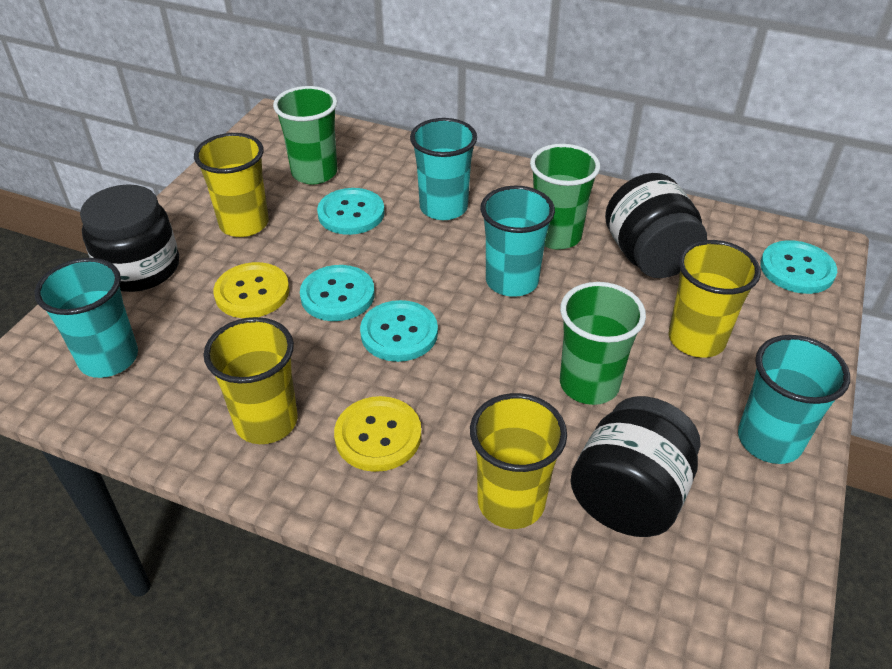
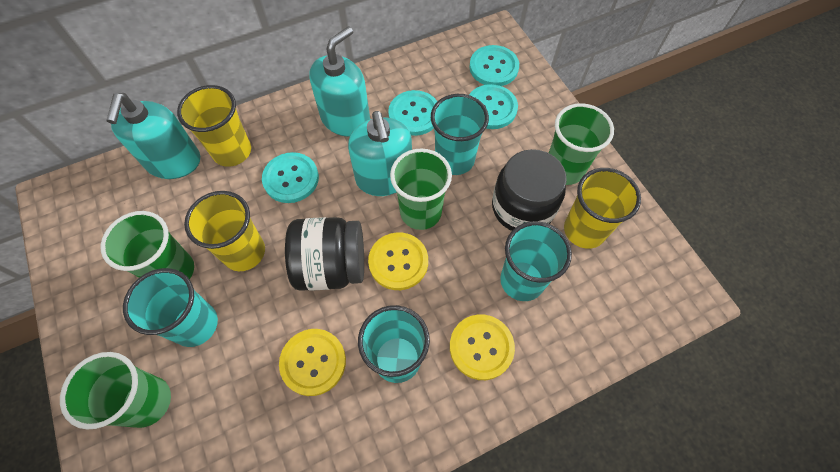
black jar: [80,184,179,292] [570,396,701,537] [605,173,707,278] = 3 -> [285,217,364,291] [492,149,566,231] = 2
green cup: [273,86,337,184] [530,144,600,249] [560,282,646,405] = 3 -> [60,352,171,430] [101,211,194,280] [390,148,452,230] [549,103,614,185] = 4
turquoise soap dispenser: none = 0 -> [106,93,200,179] [309,26,370,137] [348,111,412,196] = 3
yellow button: [213,262,289,318] [334,396,422,472] = 2 -> [279,329,346,396] [368,232,428,290] [450,314,515,380] = 3
yellow cup: [194,133,269,237] [203,317,298,444] [470,393,567,529] [669,240,761,358] = 4 -> [177,85,251,167] [184,191,265,271] [564,168,641,249] = 3

